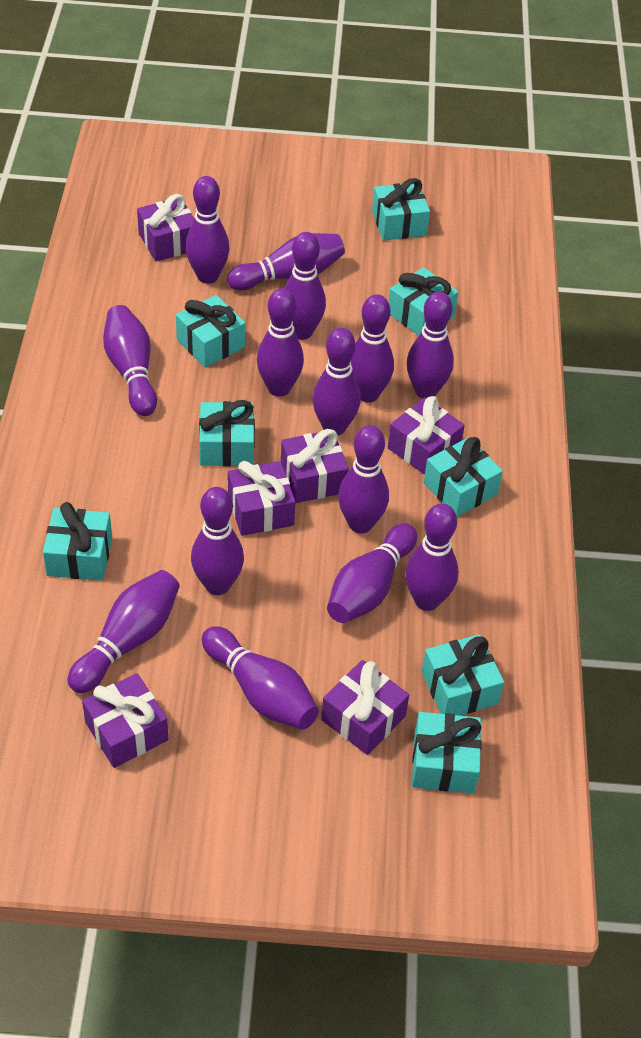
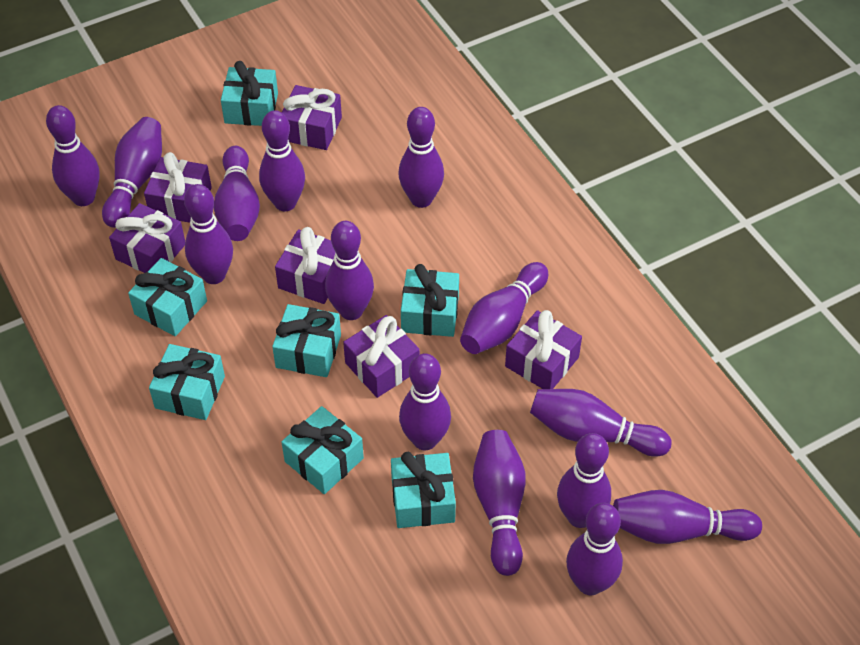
turquoise gift: [43,502,112,581] [176,295,246,367] [199,400,255,467] [372,178,430,240] [388,267,458,336] [412,712,482,793] [421,634,504,716] [424,437,503,517] = 8 -> [128,258,207,336] [149,344,225,420] [221,61,278,126] [272,304,341,377] [281,406,364,494] [391,452,456,528] [401,264,459,337] = 7

